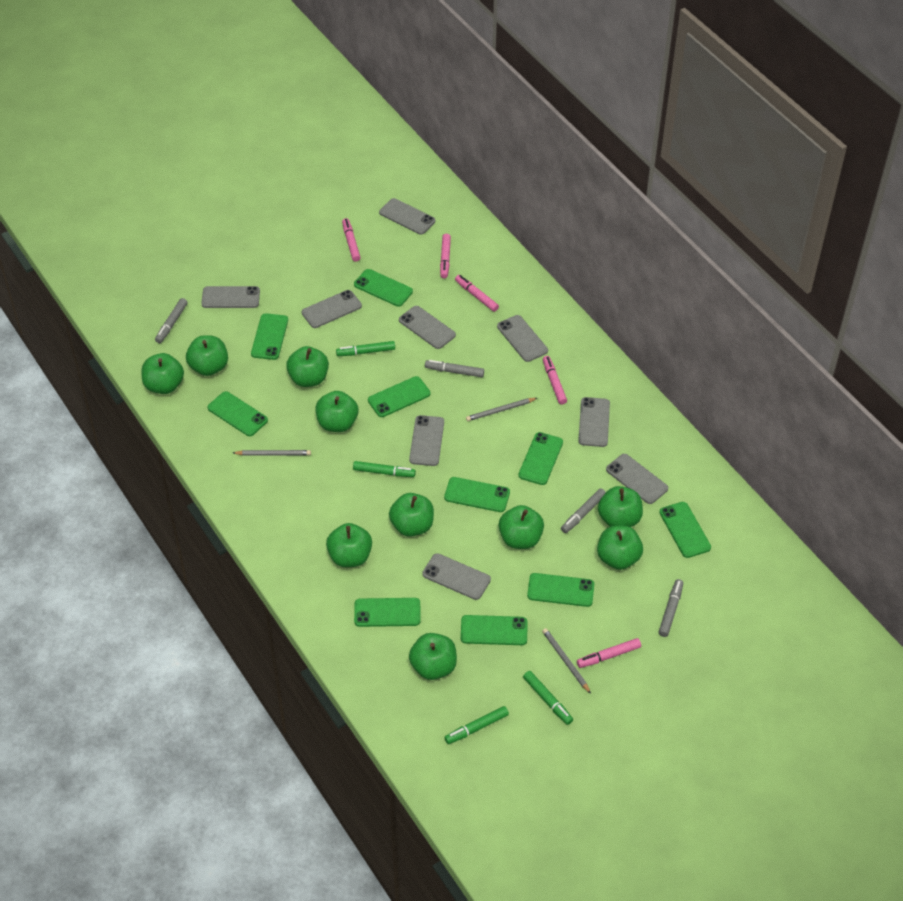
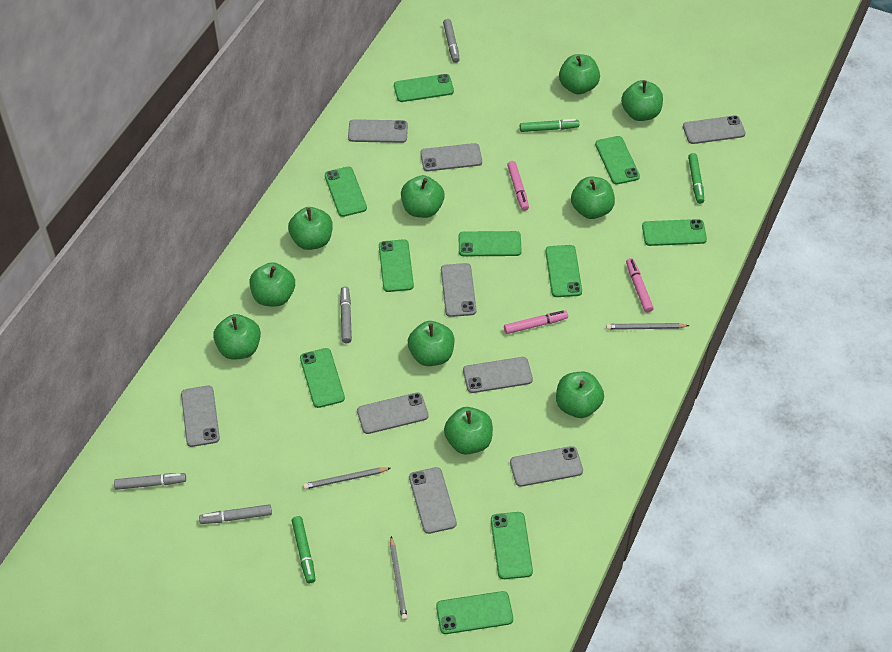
green marker: [336,341,395,356] [353,461,416,477] [444,706,509,744] [523,671,573,725] = 4 -> [292,516,316,583] [520,119,579,132] [688,153,704,204] = 3
pink marker: [342,218,361,262] [440,234,451,279] [455,275,499,312] [543,356,567,405] [577,638,641,668] = 5 -> [504,310,568,334] [507,161,529,211] [626,258,654,313] = 3

